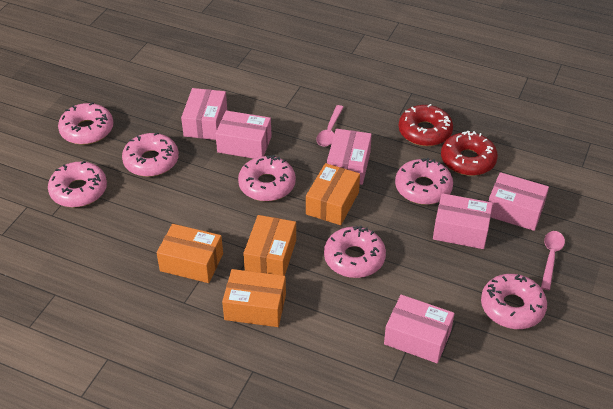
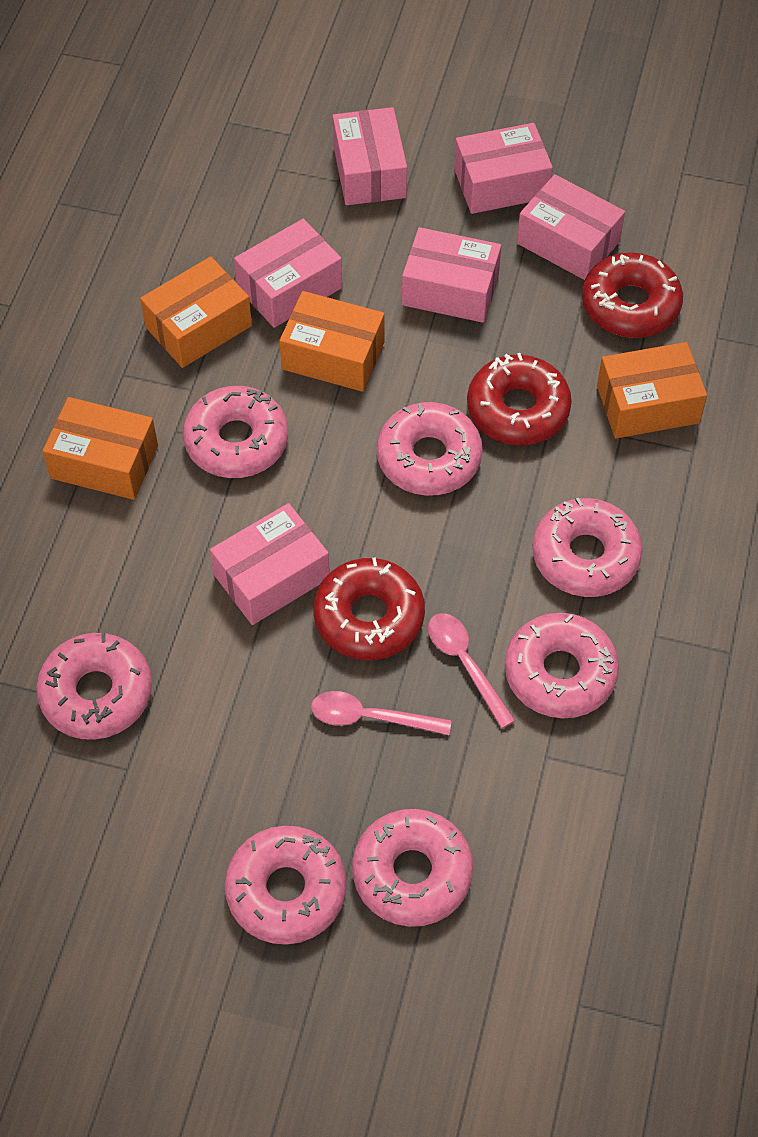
red donut: [399,104,453,146] [441,131,498,176] = 2 -> [313,557,425,660] [467,353,572,445] [582,252,683,338] = 3

